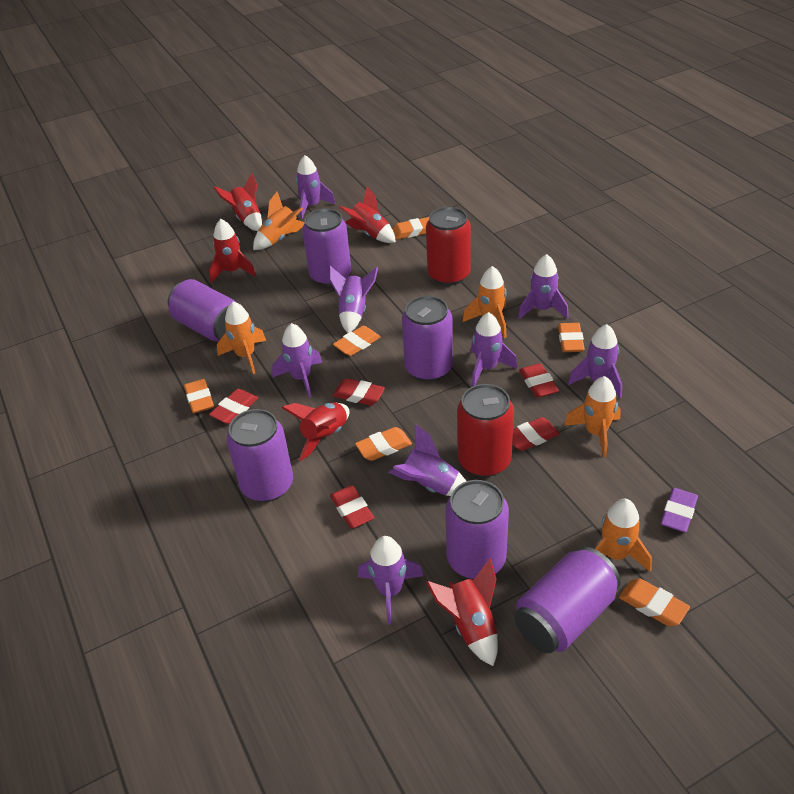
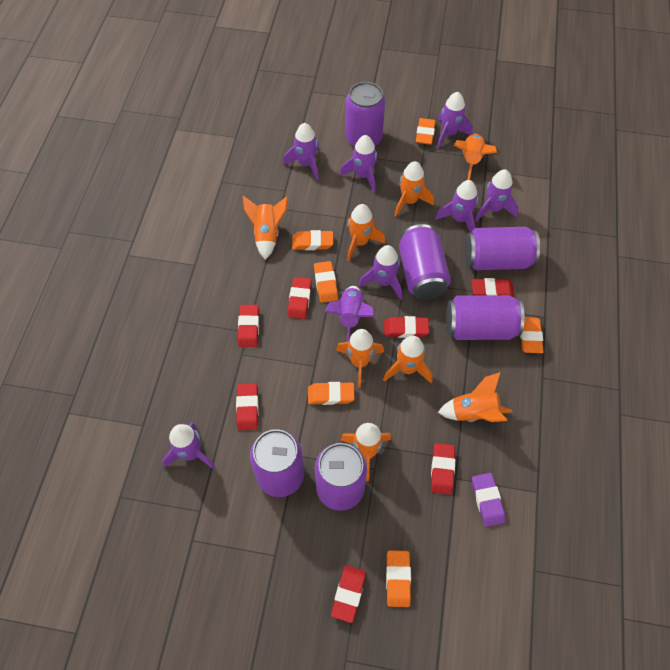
orange rocket: [217,301,266,374] [253,192,305,250] [463,266,507,338] [564,376,621,457] [595,499,652,571] = 5 -> [243,196,288,260] [336,329,384,388] [340,423,391,481] [347,204,385,261] [383,336,432,383] [394,161,434,217] [438,372,512,422] [454,134,497,180] = 8
red can: [426,207,471,286] [457,384,514,477] = 2 -> none = 0
red eraser: [209,389,258,424] [330,485,374,529] [333,378,385,406] [513,417,560,451] [519,363,559,398] = 5 -> [236,383,259,430] [238,305,259,347] [287,277,312,319] [331,565,366,623] [384,316,429,338] [431,443,455,495] [472,278,515,298] = 7
red rocket: [209,219,256,283] [213,173,262,231] [282,402,349,461] [338,187,396,243] [426,558,498,666] = 5 -> none = 0

